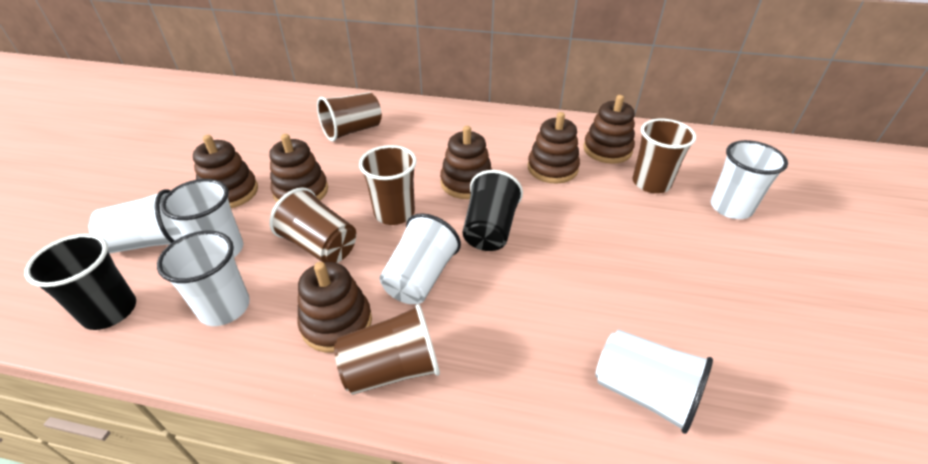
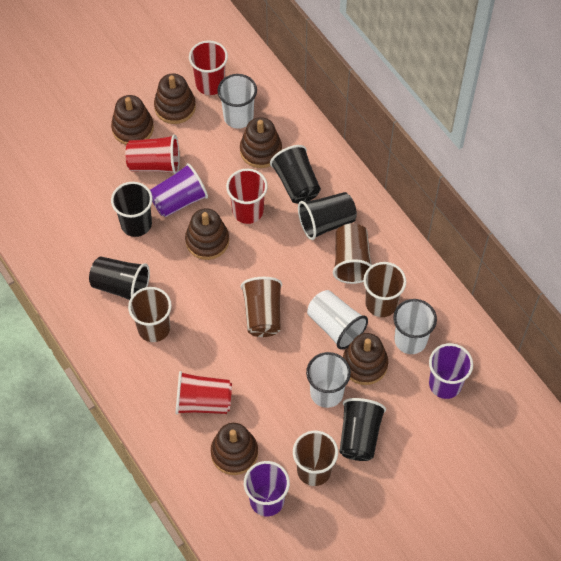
black cup: [24,234,136,330] [463,170,523,251] = 2 -> [89,256,150,300] [111,182,153,237] [270,145,321,204] [298,192,357,240] [340,398,386,461] = 5
purple cup: none = 0 -> [150,163,208,217] [244,461,290,516] [429,343,473,399] = 3
red cup: none = 0 -> [126,134,180,174] [175,371,232,415] [189,41,228,95] [226,169,268,224] = 4
white cup: [89,189,183,253] [157,231,250,326] [161,179,243,257] [380,213,461,304] [595,329,713,434] [711,140,788,219] = 6 -> [217,74,257,129] [306,352,351,408] [307,290,368,350] [393,299,437,354] = 4

